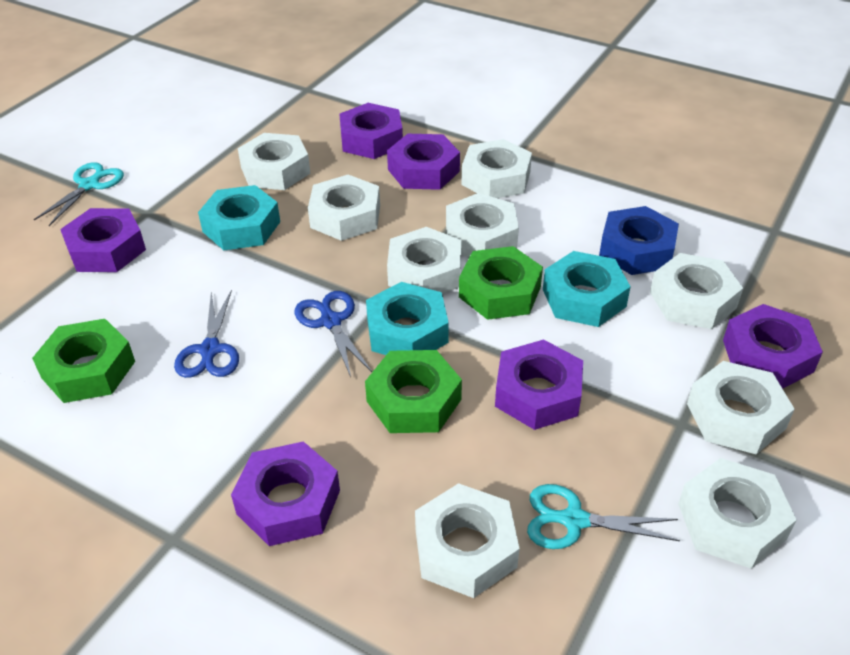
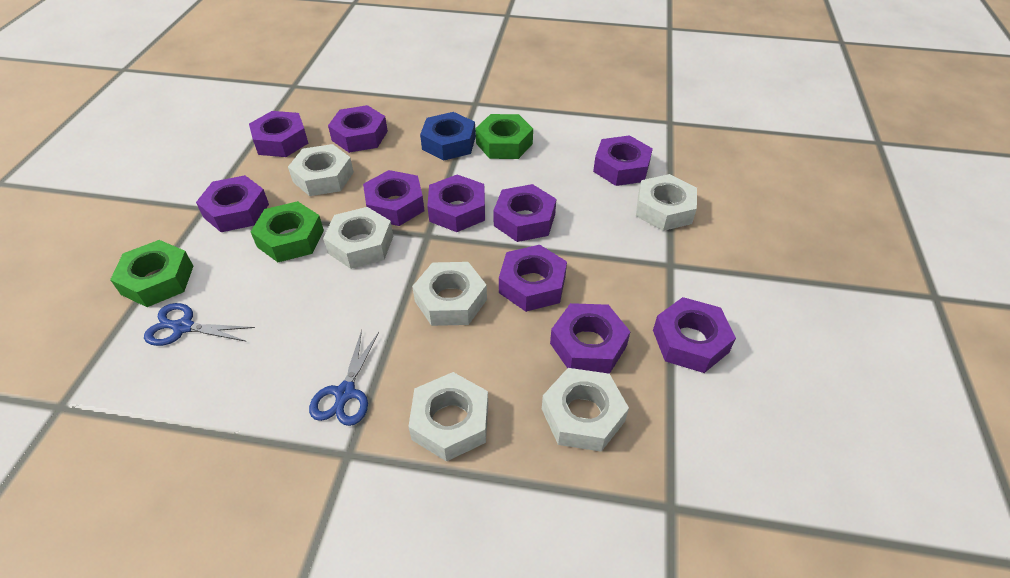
purple nut: [60,208,146,272] [231,441,340,546] [339,103,403,159] [387,134,460,190] [495,340,583,430] [723,304,823,389] = 6 -> [196,175,269,232] [249,111,308,157] [328,105,388,153] [363,170,425,226] [427,175,485,232] [493,184,556,242] [499,245,567,312] [550,303,630,374] [593,135,653,186] [653,297,736,373] = 10
turquoise nut: [198,185,280,250] [366,282,449,355] [543,251,631,327] = 3 -> none = 0
turquoise scissors: [34,162,124,226] [527,484,680,549] = 2 -> none = 0
white nut: [238,133,311,190] [308,175,380,241] [387,227,461,294] [415,483,520,598] [446,193,519,257] [461,139,532,198] [650,253,743,329] [678,458,796,569] [687,361,795,455] = 9 -> [288,144,354,196] [323,207,393,269] [408,372,488,462] [412,262,487,326] [542,368,629,452] [636,174,697,231] = 6

